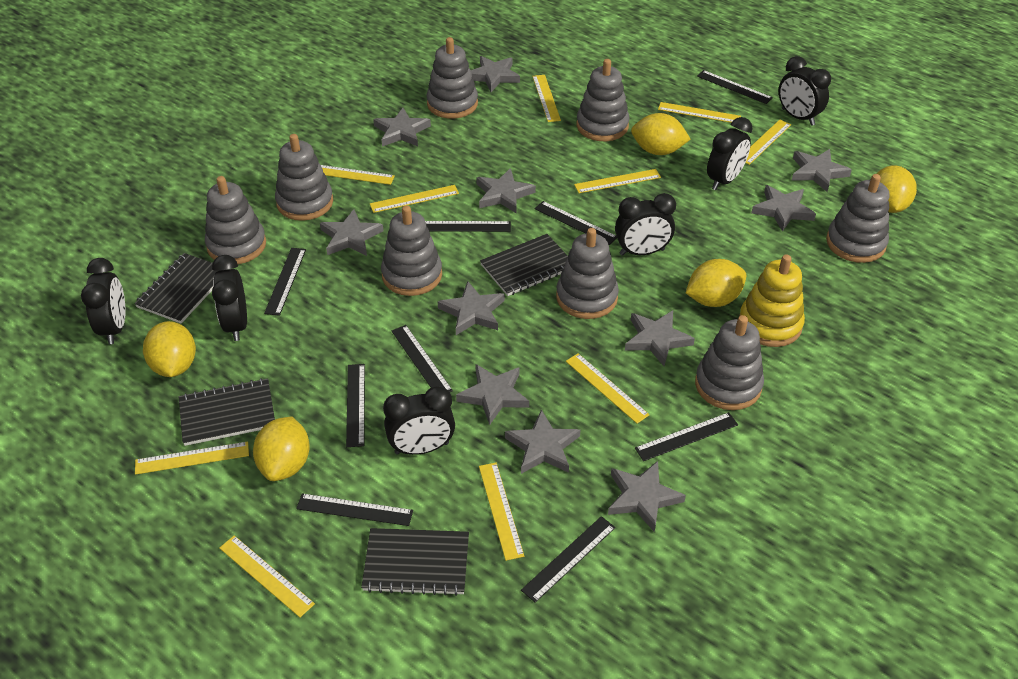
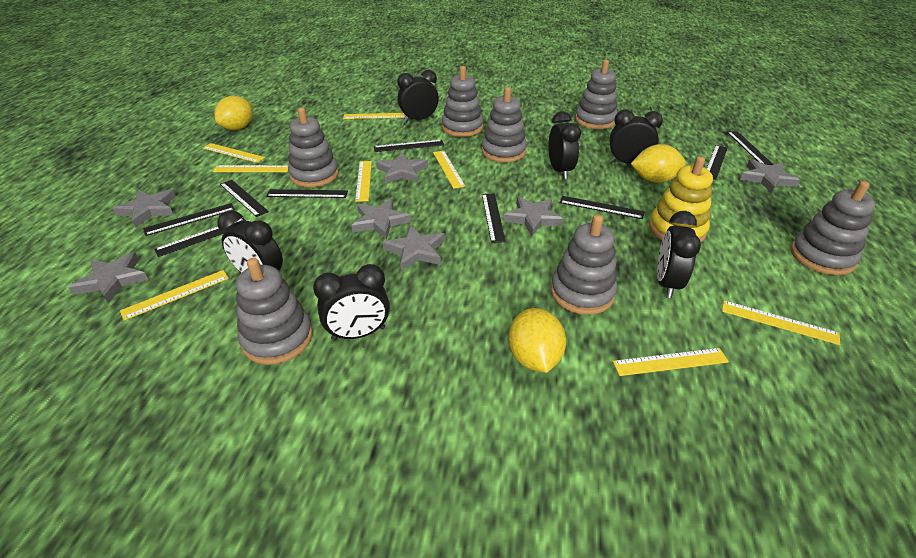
black notebook: [134,253,220,324] [179,378,275,446] [361,528,469,596] [480,234,568,296] = 4 -> none = 0
grey stacking toy: [205,176,266,264] [275,134,333,221] [381,205,442,296] [427,37,478,119] [556,228,619,319] [577,59,629,141] [695,315,764,410] [826,174,890,263] = 8 -> [236,258,313,365] [288,108,339,187] [442,66,483,137] [482,87,527,162] [551,215,617,315] [575,60,618,129] [791,181,876,275] = 7
grey star: [320,209,383,256] [373,108,431,147] [438,282,505,335] [456,364,529,425] [471,56,520,92] [476,168,536,214] [505,410,580,474] [608,461,686,532] [625,311,695,366] [751,185,816,232] [792,149,852,192] = 11 -> [69,252,149,303] [112,190,176,228] [351,199,411,240] [376,153,428,184] [383,225,445,271] [503,196,564,236] [740,159,800,193] = 7
yellow lemon: [143,321,196,377] [253,417,310,481] [631,113,691,155] [686,259,746,307] [877,166,917,213] = 5 -> [214,96,253,130] [508,308,566,373] [631,144,686,183] = 3
yellow ruler: [135,441,249,475] [219,536,315,617] [321,165,395,185] [370,185,459,213] [479,463,524,561] [532,75,561,122] [566,353,650,424] [574,169,661,193] [658,102,741,123] [745,120,791,165] = 10 -> [120,270,229,321] [203,143,265,163] [213,165,288,172] [343,113,406,119] [355,161,372,202] [433,151,465,189] [612,348,729,376] [722,301,840,345] = 8

